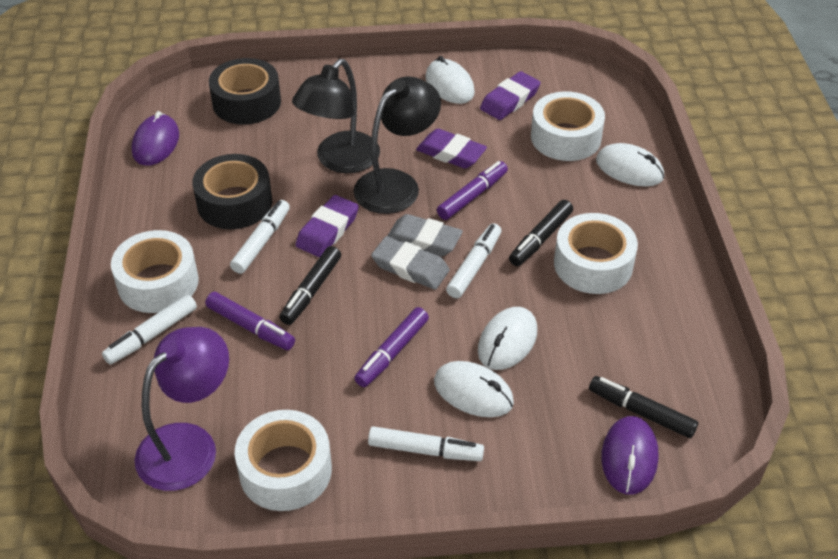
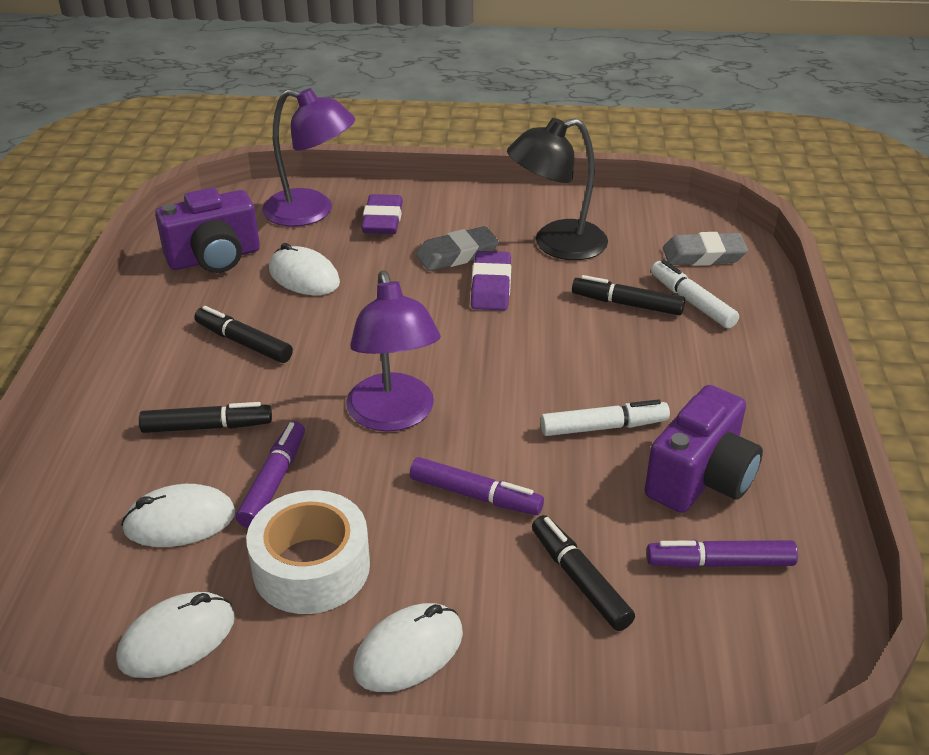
black lamp: [292,59,380,173] [354,76,441,214] = 2 -> [507,118,608,260] = 1
black marker: [279,246,341,325] [509,200,573,266] [589,376,698,438] = 3 -> [139,402,272,433] [194,306,293,363] [532,515,635,631] [572,275,685,315] = 4
black tape: [192,154,272,229] [209,58,281,125] = 2 -> none = 0
purple camera: none = 0 -> [155,188,260,273] [645,385,763,513] = 2
purple eraser: [296,195,359,257] [416,129,487,169] [480,71,541,120] = 3 -> [361,194,403,234] [471,251,511,310] = 2
purple lamp: [135,327,229,491] = 1 -> [262,88,355,226] [346,271,441,432] = 2
purple mouse: [131,111,179,166] [601,416,659,495] = 2 -> none = 0
white marker: [102,294,197,365] [230,200,290,274] [368,426,484,461] [446,223,502,298] = 4 -> [541,400,670,436] [651,260,739,329] = 2
white tape: [111,230,199,313] [235,410,332,511] [531,91,605,161] [554,213,638,294] = 4 -> [246,490,370,614] = 1

